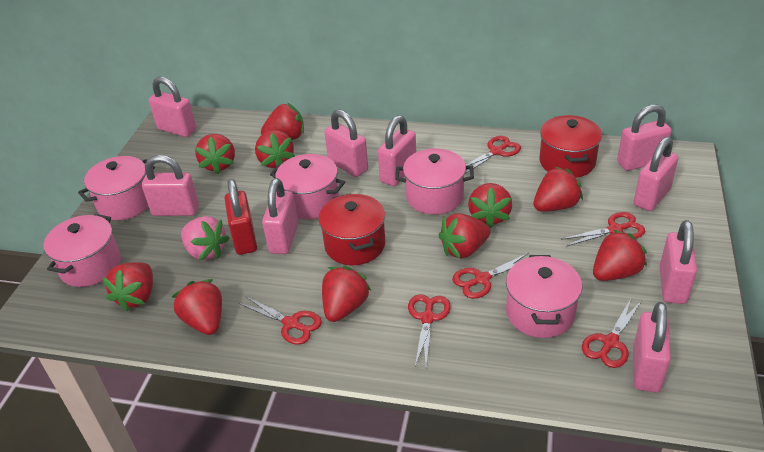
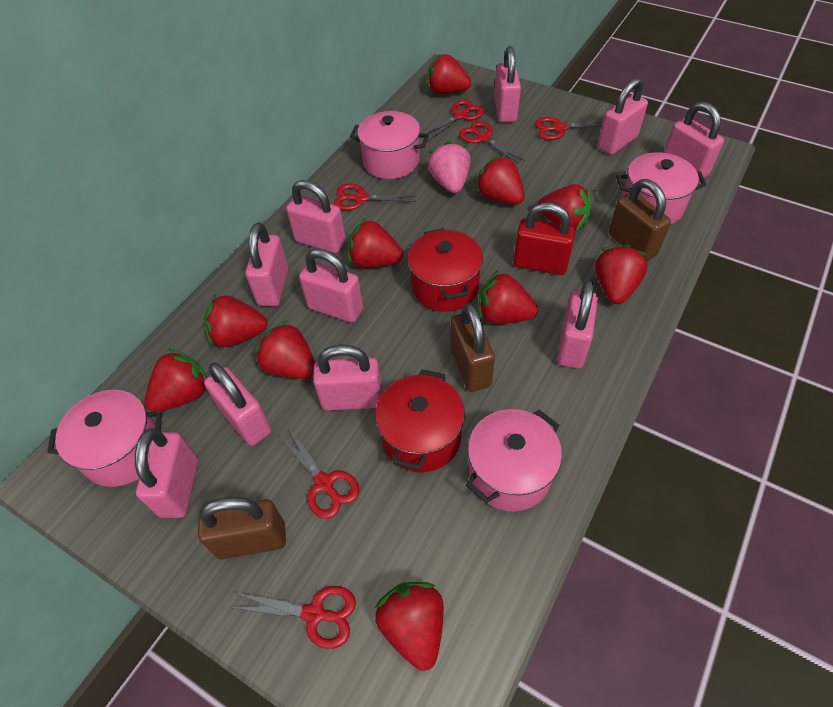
brown padlock: none = 0 -> [198,497,286,559] [450,303,495,392] [609,179,671,261] = 3
pink padlock: [142,155,199,216] [149,77,196,137] [262,178,298,254] [324,109,368,177] [378,115,416,186] [617,104,672,171] [633,302,671,393] [634,137,678,211] [659,220,697,304] = 9 -> [135,428,198,518] [204,362,272,446] [246,223,289,306] [286,180,346,253] [299,248,363,323] [313,344,382,411] [494,46,521,123] [557,280,598,369] [598,78,648,155] [664,102,724,181] = 10
pink pot: [43,214,121,287] [78,156,155,220] [270,154,345,220] [395,148,474,215] [506,255,582,338] = 5 -> [47,390,162,487] [350,111,429,179] [466,409,562,511] [616,152,707,225] = 4

